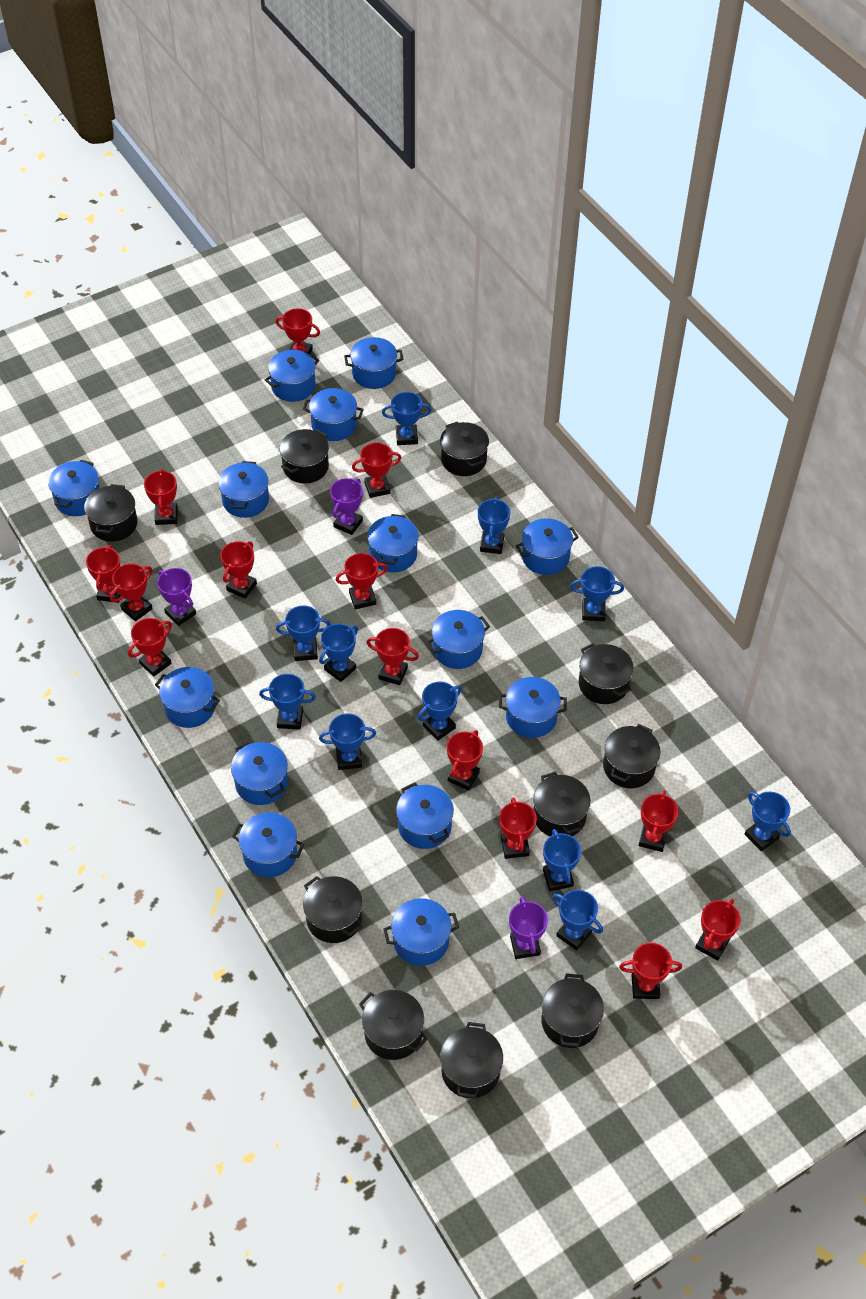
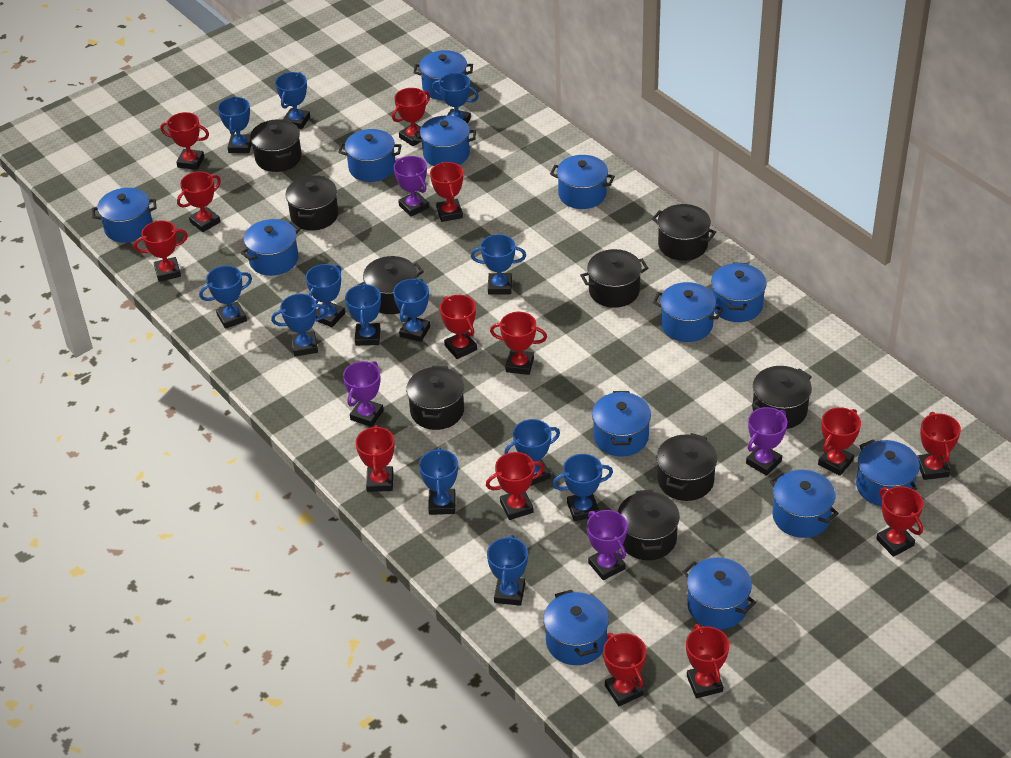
black pot: [84,484,138,542] [280,429,329,483] [303,876,363,943] [359,990,428,1060] [440,421,489,476] [440,1022,503,1098] [533,771,591,836] [541,973,604,1048] [579,643,634,704] [603,724,661,788] = 10 -> [250,119,302,172] [285,175,338,230] [358,256,424,314] [406,366,464,430] [580,249,648,308] [618,490,680,560] [652,204,716,261] [657,433,717,501] [752,366,812,429] = 9
blue pot: [48,460,100,516] [155,667,220,728] [218,461,269,518] [231,741,288,805] [232,812,305,877] [265,350,319,402] [303,388,364,441] [344,337,403,389] [367,514,419,572] [383,898,459,966] [396,783,454,849] [426,610,490,669] [499,677,567,738] [516,518,579,575] = 14 -> [92,188,157,243] [241,219,301,276] [338,129,402,182] [414,50,473,100] [414,115,476,166] [543,590,609,665] [550,155,615,209] [592,391,651,457] [653,282,723,342] [682,558,756,629] [711,262,767,322] [770,470,839,538] [856,439,920,506] = 13
blue trophy: [259,674,316,730] [276,605,331,661] [319,623,358,682] [319,713,376,770] [382,392,432,445] [418,681,462,741] [478,497,510,554] [543,829,581,891] [552,890,603,951] [570,566,624,621] [744,792,791,851] = 11 -> [199,266,252,329] [218,97,252,153] [271,294,328,356] [275,72,310,129] [306,264,345,327] [345,283,381,346] [393,279,430,342] [419,447,458,515] [432,73,479,124] [471,234,526,295] [487,535,528,606] [504,419,560,486] [552,454,613,521] = 13
purple trophy: [157,568,196,626] [330,478,363,535] [509,896,548,959] = 3 -> [343,361,384,427] [394,156,429,217] [587,510,627,580] [746,407,787,476] = 4

